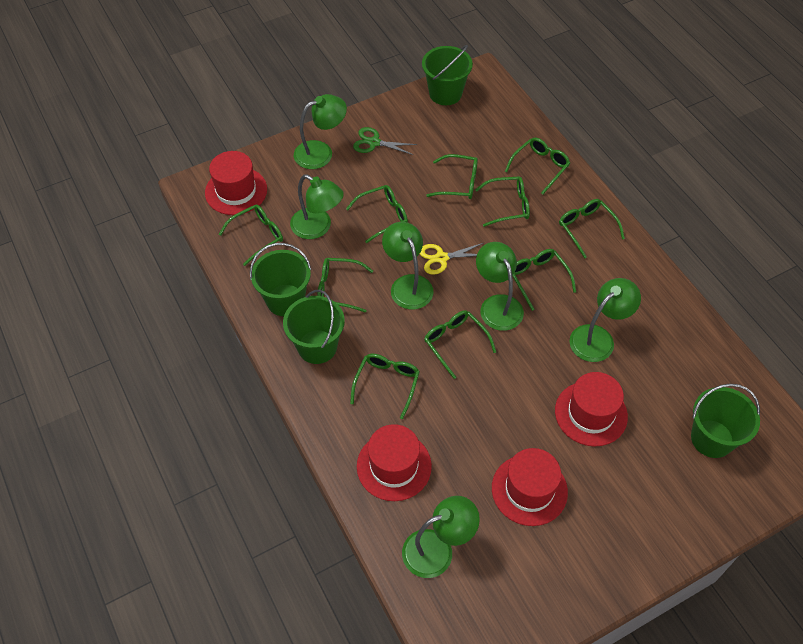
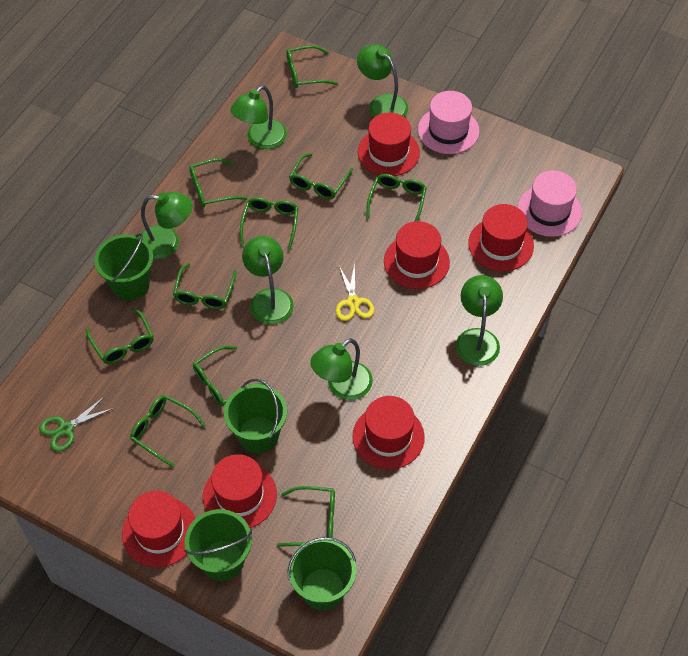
pink hat: none = 0 -> [418,91,479,154] [517,170,582,237] = 2
red hat: [205,151,267,215] [357,424,432,501] [492,448,568,526] [555,372,628,447] = 4 -> [122,491,196,567] [203,454,277,528] [352,396,425,469] [358,112,420,176] [384,221,450,289] [468,204,534,271] = 6

